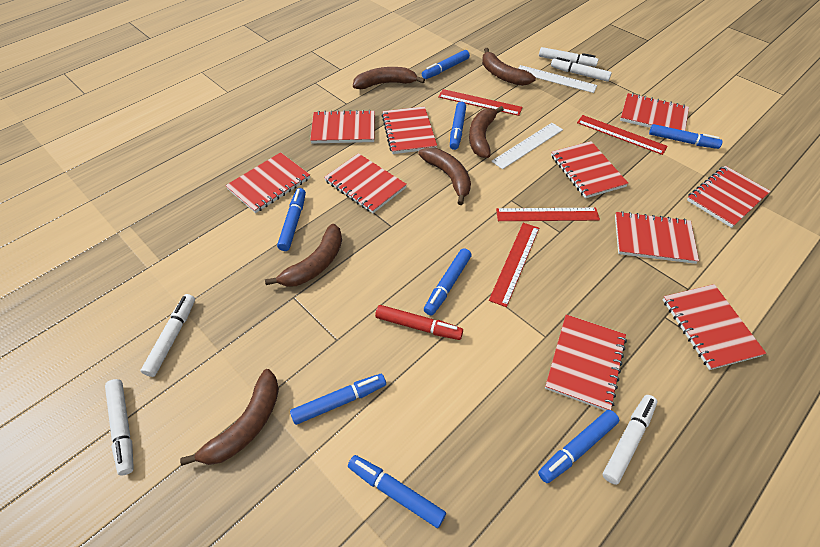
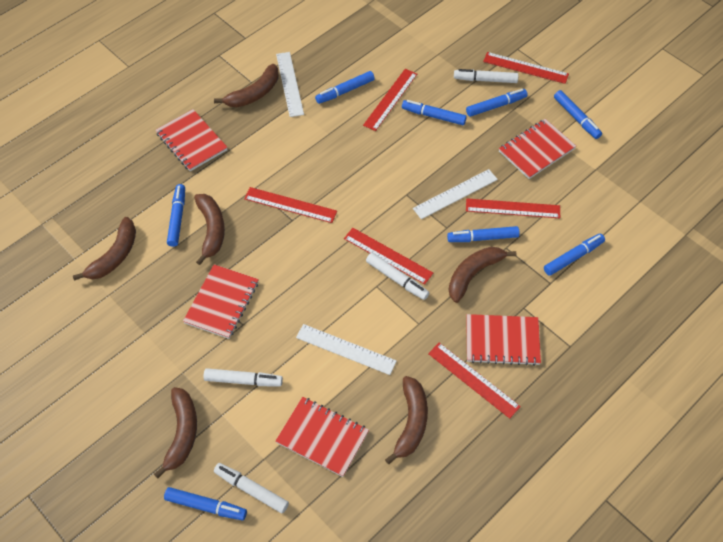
red marker: [375,305,463,340] = 1 -> none = 0
red notebook: [225,152,310,213] [310,110,375,143] [324,153,407,213] [382,106,437,154] [545,314,627,411] [551,141,629,199] [615,211,699,264] [620,93,689,131] [663,284,766,370] [687,166,771,228] = 10 -> [156,109,228,171] [183,264,259,339] [276,397,369,477] [466,314,541,366] [499,119,576,179] = 5
red ruler: [438,89,523,116] [489,223,539,307] [496,208,600,221] [577,115,668,155] = 4 -> [244,187,337,223] [344,228,433,285] [363,69,417,131] [428,343,521,419] [466,198,560,218] [483,52,569,84] = 6
white marker: [105,379,134,476] [141,294,195,377] [539,47,598,67] [551,57,612,82] [603,395,657,485] = 5 -> [203,368,283,386] [214,463,289,514] [366,253,429,300] [454,69,518,83] = 4
white ruler: [491,123,563,169] [518,65,597,93] = 2 -> [276,52,304,117] [296,324,397,375] [413,169,498,219] = 3

